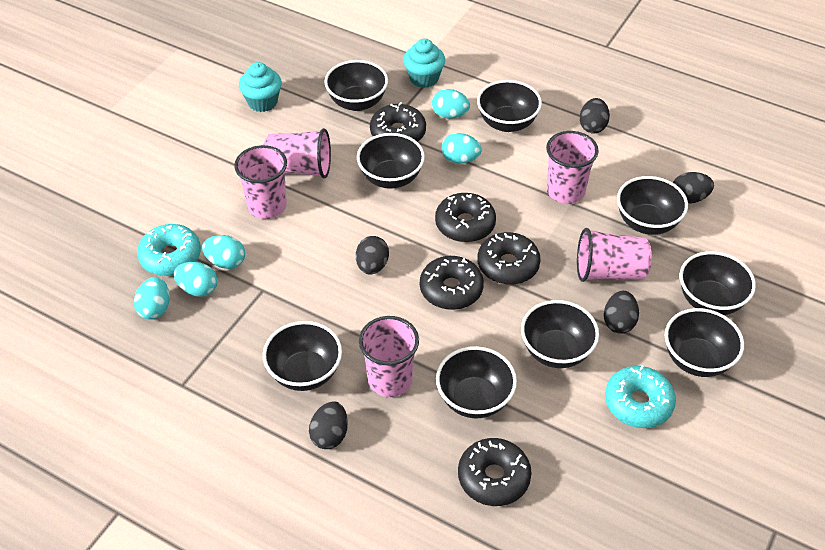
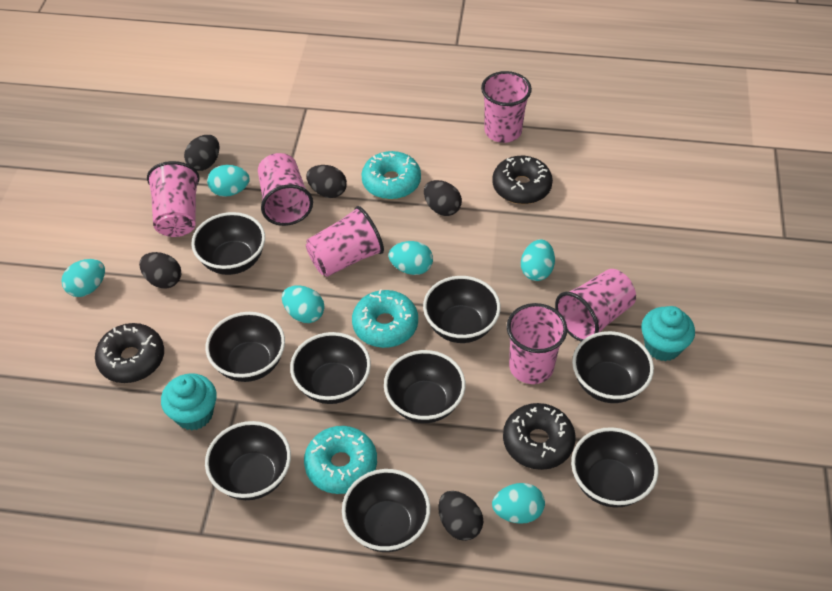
black donut: [370,102,426,142] [420,256,484,310] [435,193,496,242] [458,438,532,506] [477,232,541,285] = 5 -> [95,323,164,383] [492,156,553,204] [503,403,576,470] = 3
pink cup: [234,145,287,219] [264,128,331,178] [359,316,419,397] [546,131,599,204] [577,228,652,282] = 5 -> [147,161,200,237] [258,153,313,226] [306,206,384,277] [481,71,532,143] [507,303,567,384] [555,269,636,341] = 6
turquoise donut: [137,224,201,276] [605,365,676,428] = 2 -> [304,426,377,494] [352,289,418,348] [361,151,421,200] = 3
turquoise egg: [134,277,170,320] [174,262,217,297] [202,235,245,269] [432,89,470,119] [441,133,482,164] = 5 -> [61,259,105,297] [207,165,250,197] [282,285,324,323] [388,241,433,275] [492,483,545,524] [521,239,555,281] = 6

